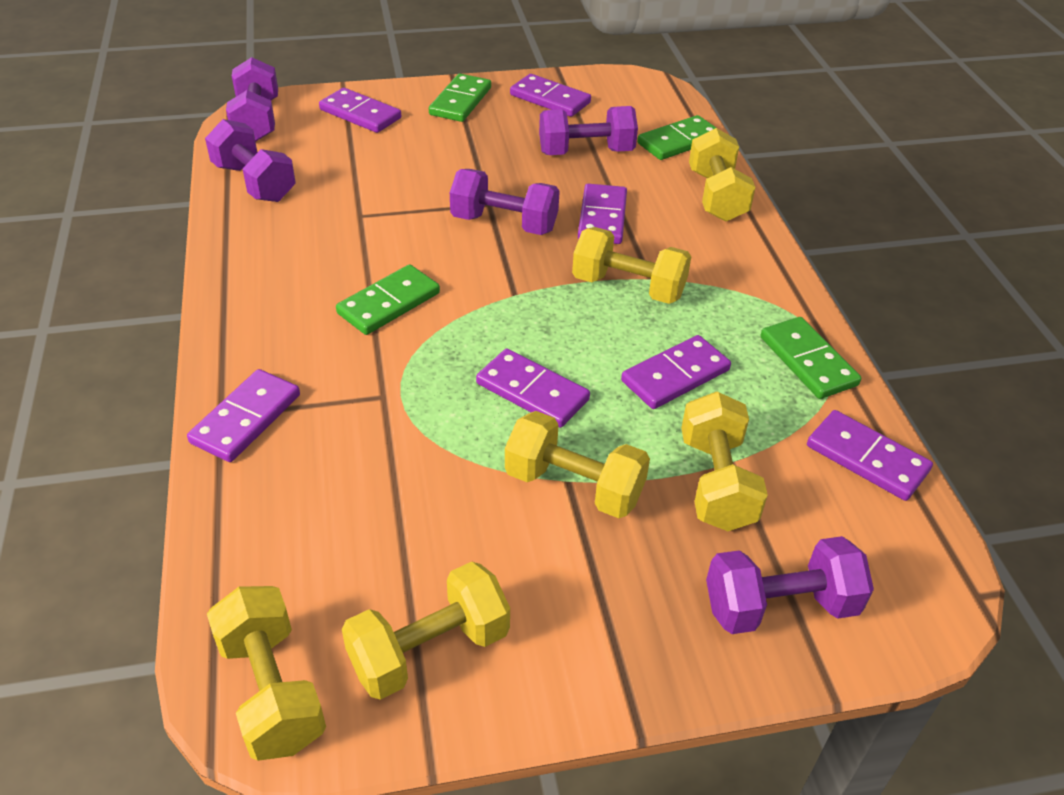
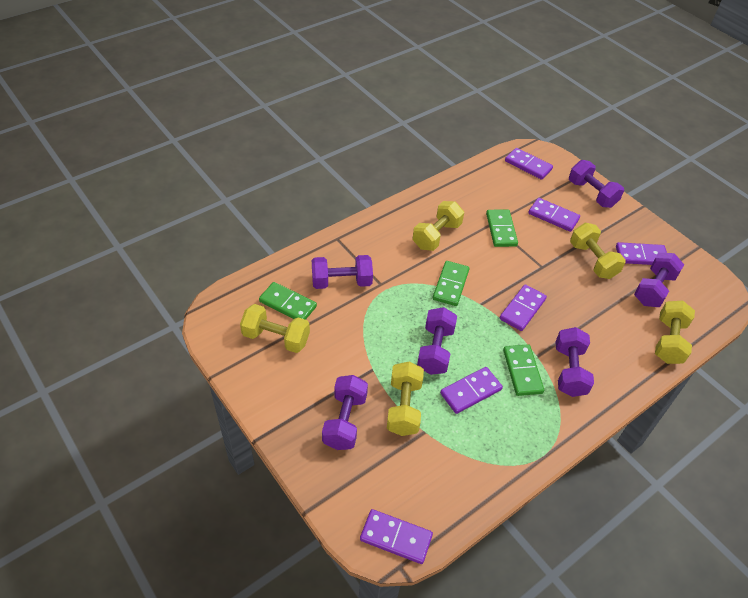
purple domino: [187,369,300,462] [319,88,401,133] [476,349,590,428] [510,74,591,117] [578,184,627,244] [621,335,731,409] [807,410,933,501] = 7 -> [360,509,433,564] [440,367,503,414] [500,284,547,331] [505,148,553,180] [528,198,580,232] [616,242,667,265] = 6
purple dumbbell: [205,119,296,202] [226,57,278,142] [450,169,560,235] [539,106,638,155] [706,536,874,634] = 5 -> [312,255,373,289] [322,375,368,450] [417,307,457,375] [555,327,594,397] [569,160,624,208] [634,253,684,307] = 6
yellow dumbbell: [207,586,326,761] [342,562,510,700] [505,411,650,518] [572,227,692,304] [681,391,768,531] [689,128,756,221] = 6 -> [240,304,310,353] [387,362,424,436] [413,201,464,251] [570,223,626,279] [655,301,695,364] = 5

